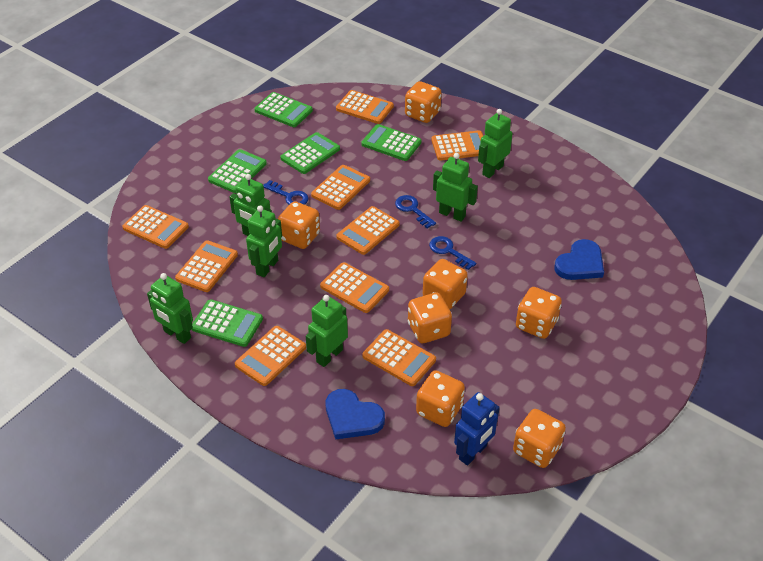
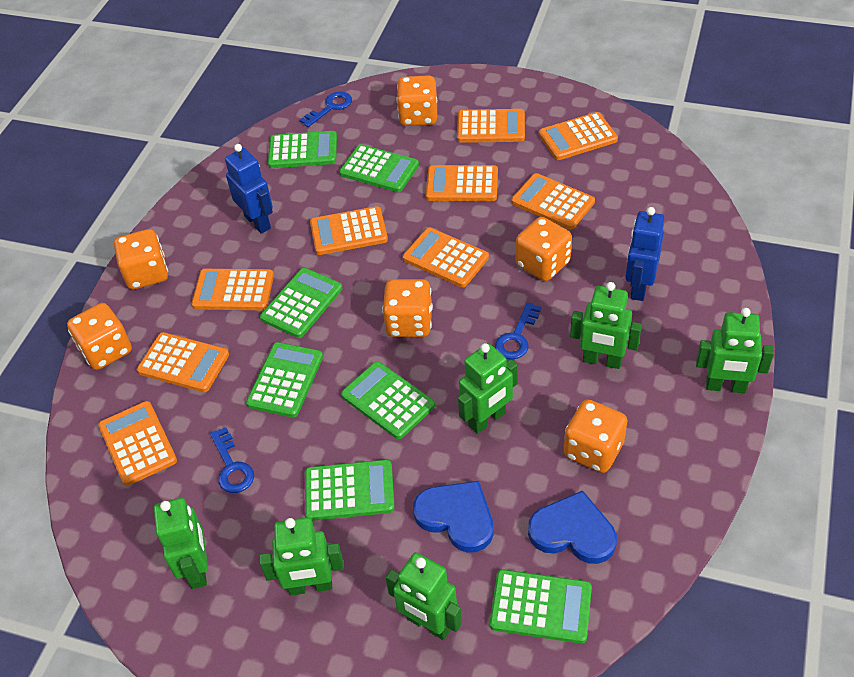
blue robot: [454,392,500,466] = 1 -> [225,144,273,234] [625,207,664,301] = 2
green calculator: [191,299,263,347] [208,149,267,193] [254,92,313,127] [280,132,340,174] [361,124,422,161] = 5 -> [246,342,323,418] [260,268,343,338] [268,131,337,168] [305,460,395,521] [339,144,419,192] [341,361,435,439] [490,569,592,644] = 7
orange dice: [278,201,320,249] [405,81,442,123] [408,293,452,343] [416,370,465,427] [423,259,468,310] [513,409,566,468] [516,287,562,339] = 7 -> [67,303,132,370] [114,229,168,290] [382,279,433,337] [397,75,437,126] [516,217,572,281] [564,399,628,473] = 6

